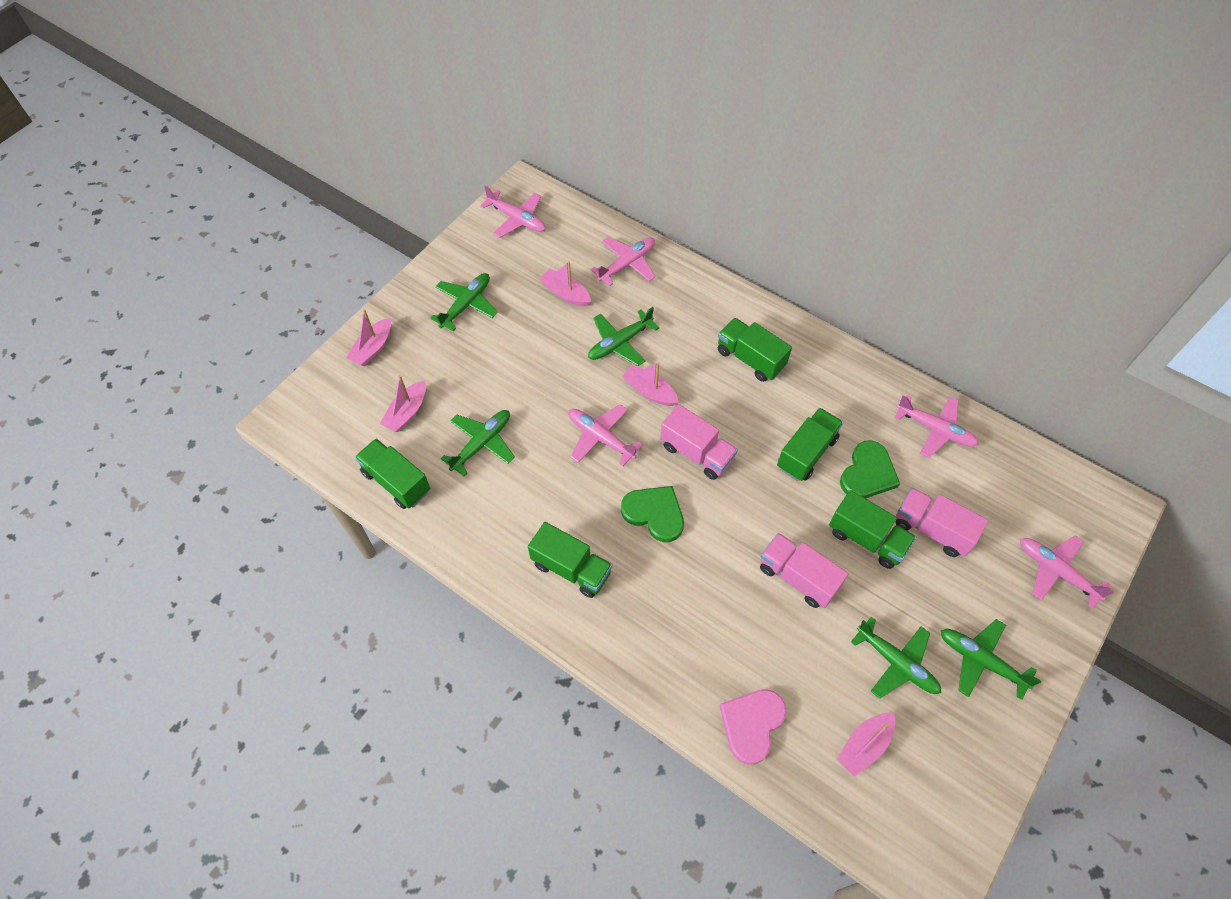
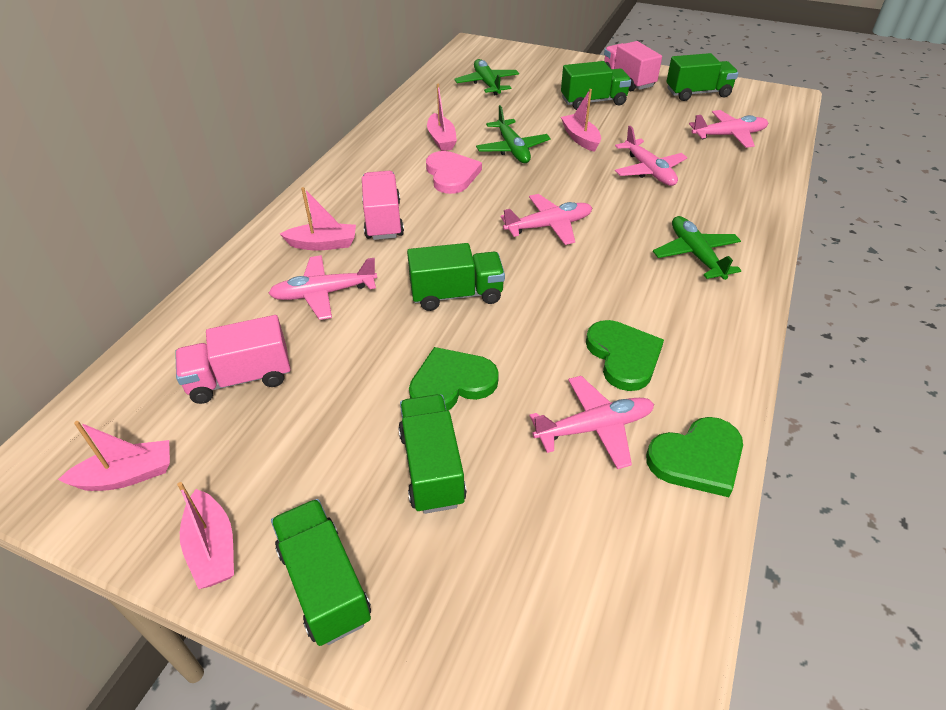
green heart: [621,486,684,542] [840,441,900,498] = 2 -> [409,347,499,410] [586,320,664,391] [646,417,743,497] = 3
green plane: [430,273,498,331] [441,410,515,476] [588,307,659,366] [851,617,941,699] [941,619,1041,700] = 5 -> [454,59,519,95] [476,105,551,163] [653,216,741,280] = 3

